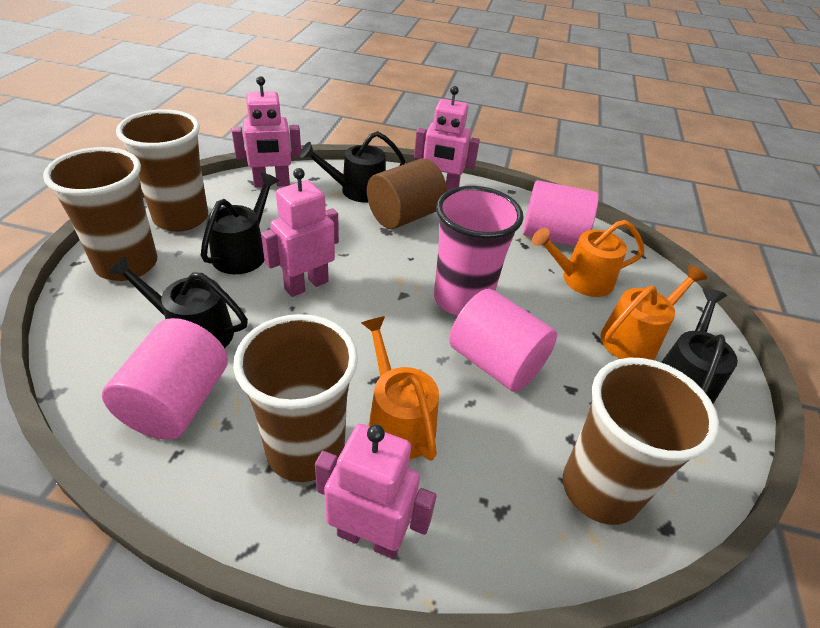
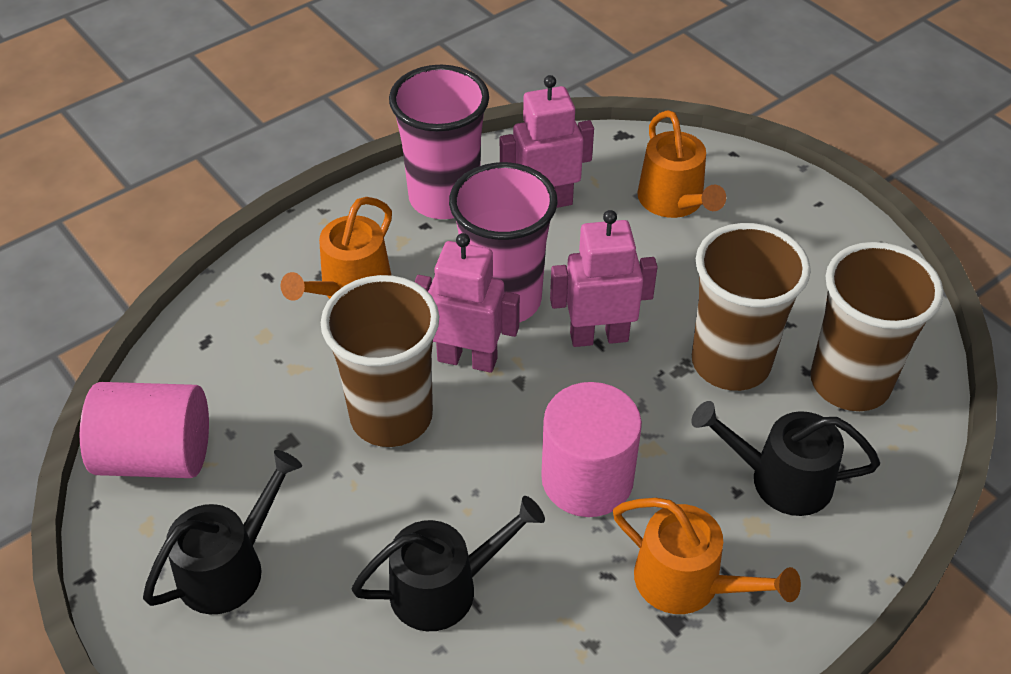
black watering can: [108,256,248,348] [201,173,279,274] [300,131,405,203] [661,289,738,404] = 4 -> [143,450,302,614] [351,496,545,631] [691,401,880,516] = 3
brown cup: [43,147,157,281] [116,109,208,232] [233,314,358,482] [563,358,719,525] = 4 -> [321,275,439,447] [692,223,811,391] [810,242,944,411] = 3
brown cylinder: [367,159,447,229] = 1 -> none = 0
pink cup: [434,186,524,316] = 1 -> [389,65,489,219] [449,162,558,323] = 2
pink cylinder: [102,318,228,440] [449,289,557,392] [523,180,599,246] = 3 -> [80,382,209,478] [541,382,642,517] = 2
pink robot: [232,76,301,188] [261,168,339,297] [315,424,437,559] [414,86,480,191] = 4 -> [414,233,520,373] [500,75,594,208] [550,210,657,347] = 3

